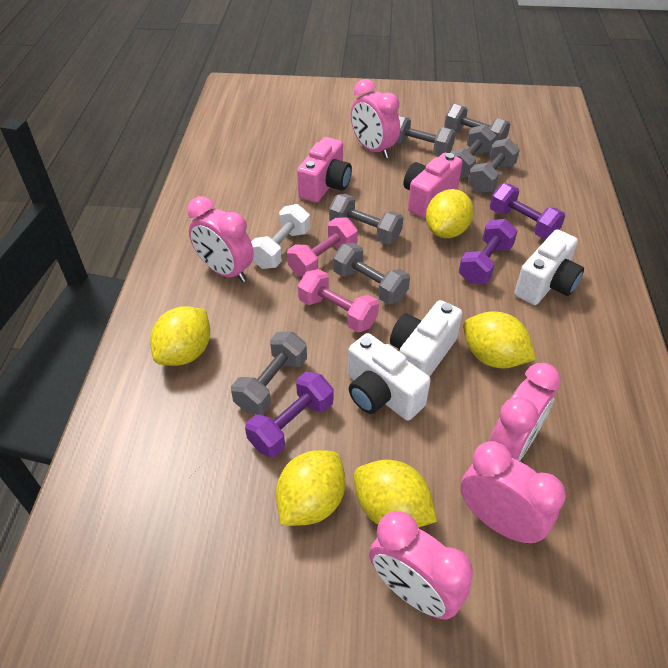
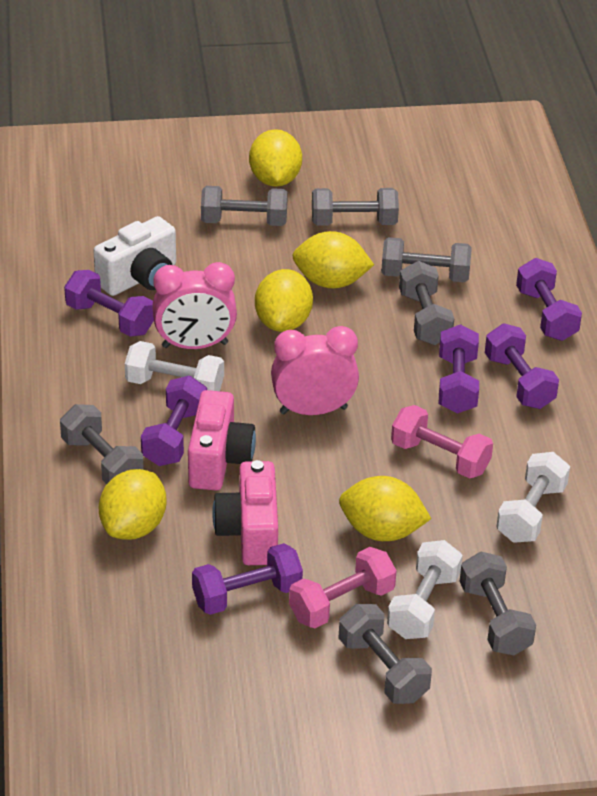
pink clock: [188,196,254,282] [350,79,400,159] [369,511,473,619] [460,441,566,544] [489,363,561,461] = 5 -> [152,262,237,349] [271,326,359,415] = 2
purple dumbbell: [245,372,333,457] [459,219,517,284] [490,183,565,239] = 3 -> [64,270,154,337] [141,376,207,466] [192,543,303,615] [439,324,479,414] [485,323,559,409] [516,258,582,341] = 6
white camera: [348,333,431,421] [390,300,463,377] [514,229,584,305] = 3 -> [93,216,176,296] = 1
white dumbbell: [251,204,310,269] = 1 -> [125,341,224,391] [387,540,463,639] [497,452,570,543] = 3

